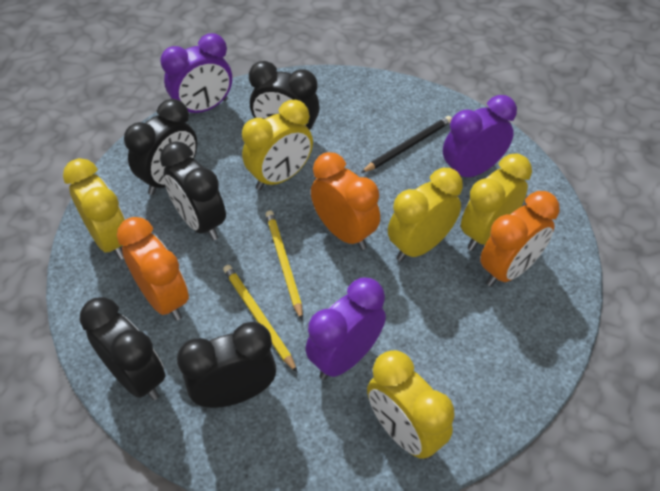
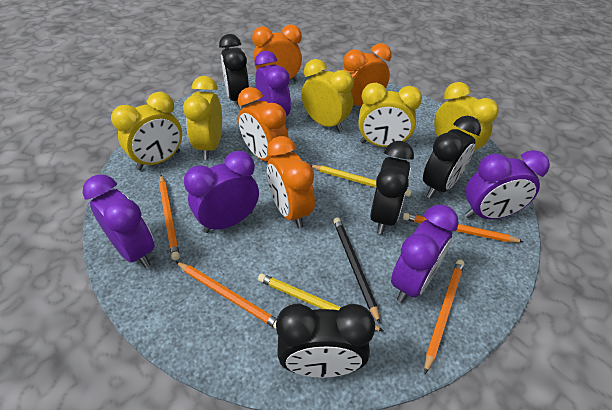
black clock: [80,297,165,400] [124,99,197,195] [160,141,226,240] [177,322,276,408] [249,61,320,130] = 5 -> [219,34,249,109] [276,303,375,378] [370,141,414,234] [423,116,481,198] = 4
orange clock: [117,217,189,321] [311,152,380,250] [480,191,560,287] = 3 -> [238,87,289,161] [252,25,302,81] [267,136,315,228] [343,43,392,106] = 4
orange pencil: none = 0 -> [159,175,180,260] [175,261,277,329] [403,213,524,242] [424,260,464,374] = 4
purple clock: [160,33,232,113] [305,277,386,380] [443,95,517,177] = 3 -> [83,174,155,268] [184,151,259,233] [255,51,291,117] [391,205,459,302] [465,150,550,219] = 5

